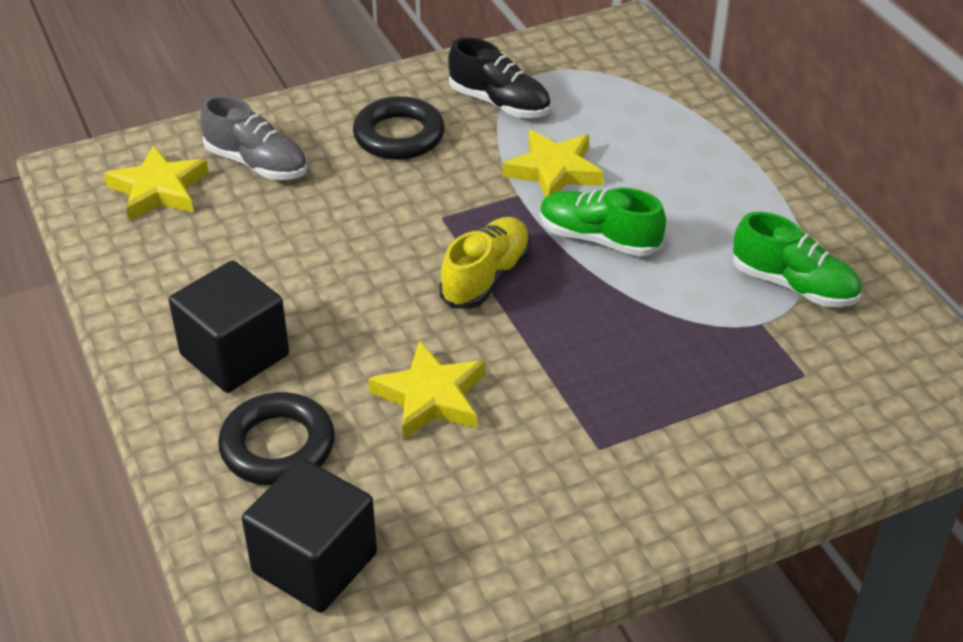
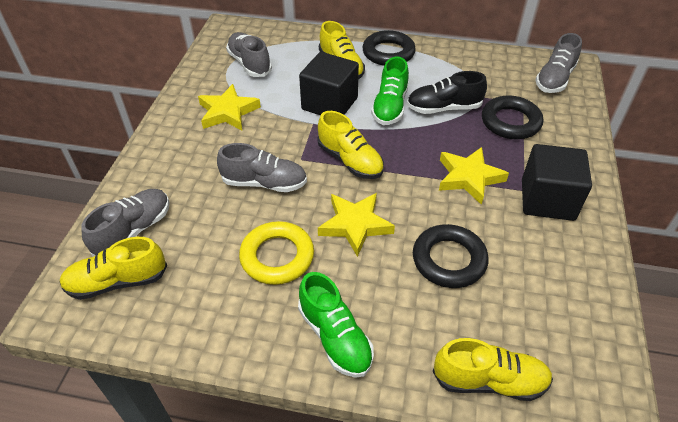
black ring: [218,392,335,486] [353,96,445,160] = 2 -> [362,30,416,66] [413,224,488,288] [482,95,543,139] = 3
grey shoe: [200,96,307,180] = 1 -> [81,189,169,257] [217,143,307,192] [226,32,272,77] [535,33,582,93] = 4
yellow ring: none = 0 -> [239,221,314,285] = 1
yellow shoe: [439,217,531,309] = 1 -> [60,237,167,300] [317,111,384,179] [319,21,365,79] [432,338,553,401] = 4

